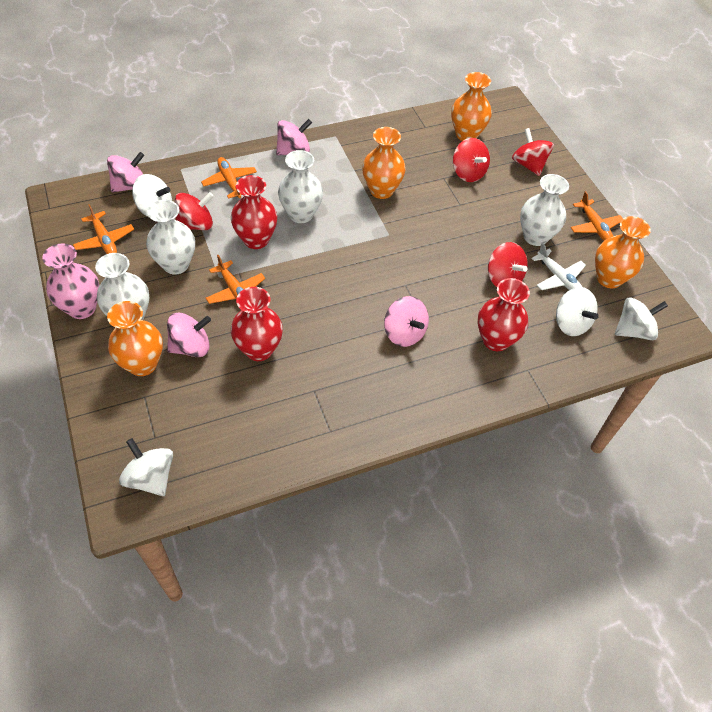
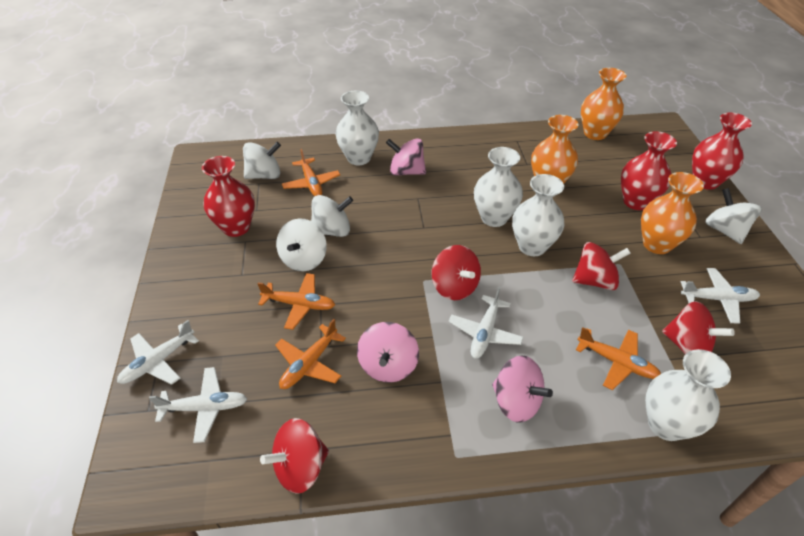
orange vase: [107,301,163,376] [362,127,406,199] [451,72,492,141] [595,216,651,288] = 4 -> [531,115,579,184] [581,68,627,140] [641,172,704,254] = 3
pink spinning top: [107,152,144,192] [167,312,211,357] [276,119,312,155] [384,296,429,347] = 4 -> [357,322,419,382] [386,138,426,176] [492,355,553,423] = 3
pink vase: [42,243,99,319] = 1 -> none = 0
white plane: [531,243,586,290] = 1 -> [117,320,199,385] [149,367,247,443] [448,287,523,359] [681,268,760,324] = 4

